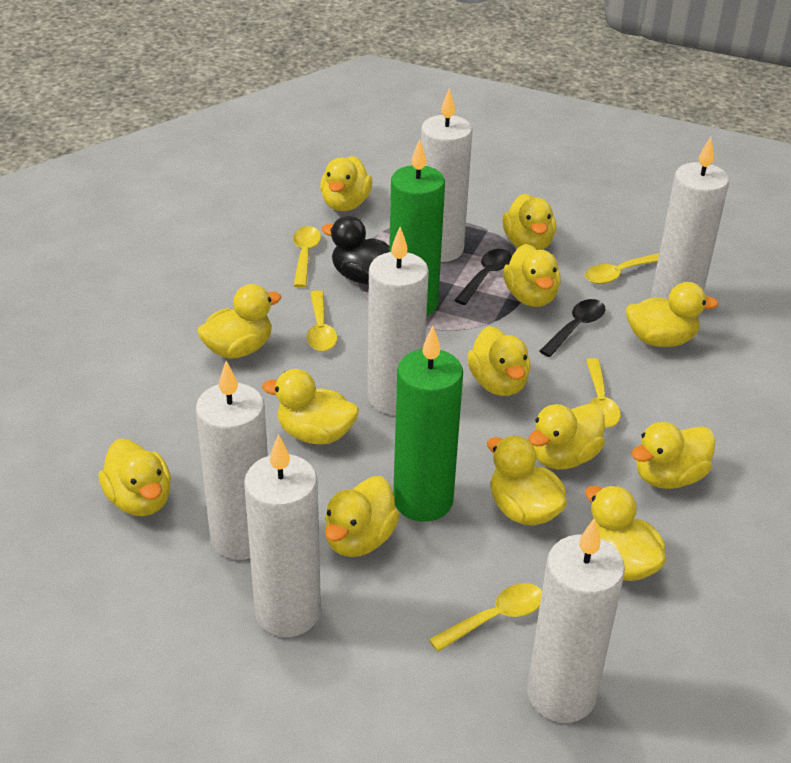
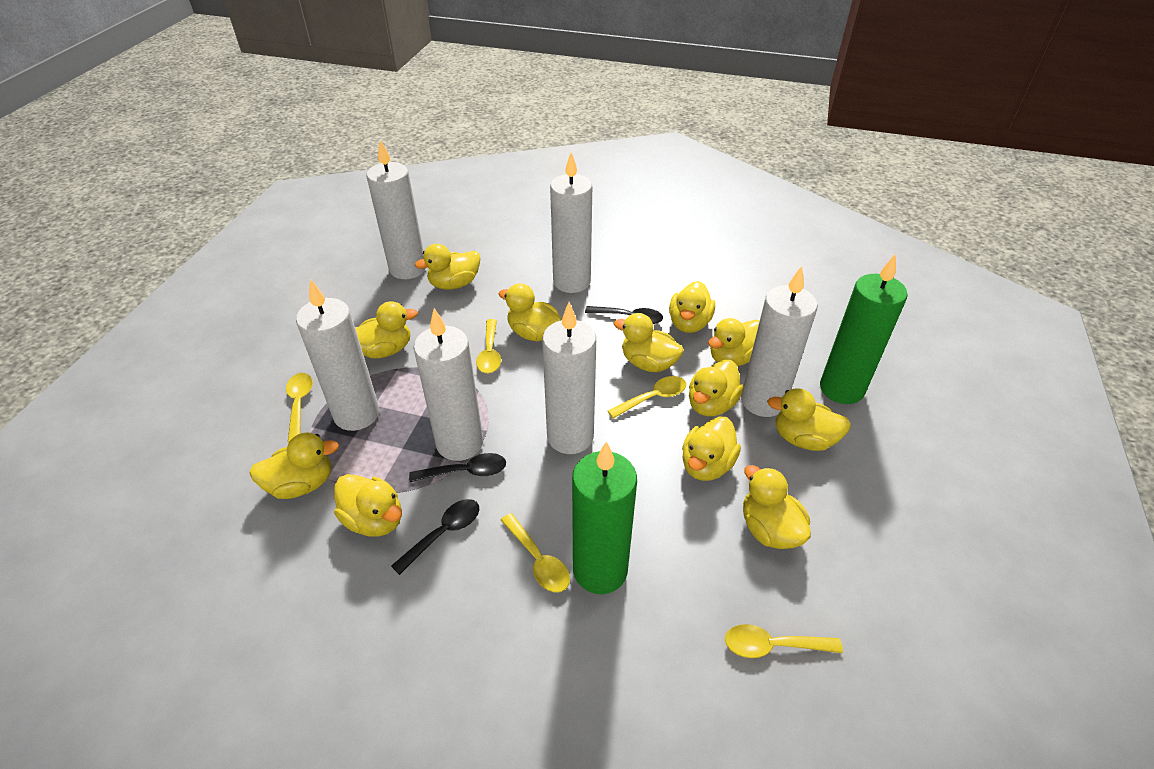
black duck: [321,215,389,284] = 1 -> none = 0
black spoon: [454,249,512,305] [540,299,606,357] = 2 -> [391,499,479,575] [409,453,506,482] [585,306,663,324] = 3
yellow duck: [98,439,171,516] [197,284,282,359] [262,369,359,445] [320,156,372,211] [325,476,400,557] [467,326,531,396] [487,436,567,525] [502,194,556,250] [503,244,561,307] [529,403,605,470] [585,486,666,581] [626,282,718,347] [631,422,715,489] = 13 -> [249,433,339,499] [334,474,402,537] [355,301,418,358] [415,244,480,290] [499,283,562,341] [614,313,684,372] [669,281,715,333] [682,417,741,481] [689,360,744,416] [708,318,759,366] [743,465,811,549] [767,388,851,451] = 12

